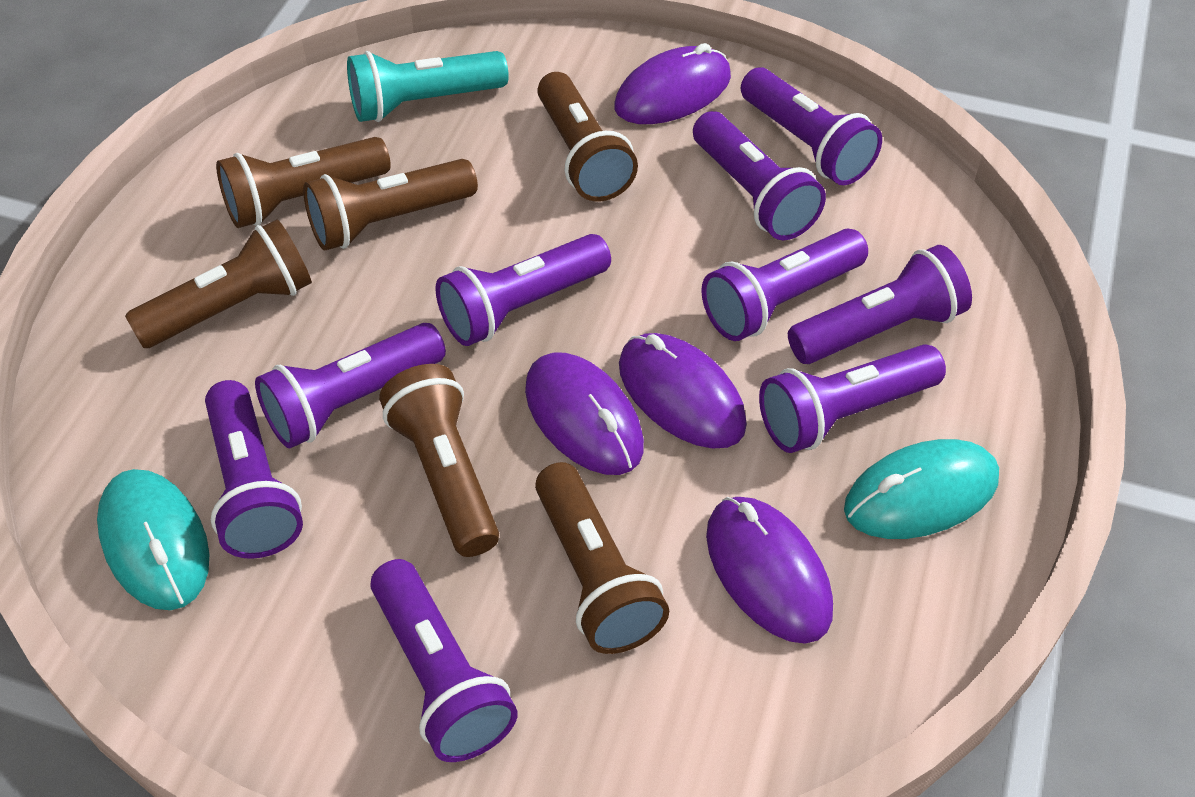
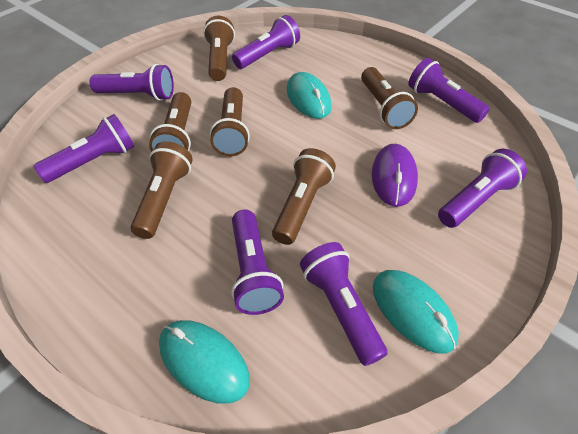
purple flashlight: [205,380,303,559] [255,323,446,448] [370,559,518,762] [435,234,611,346] [693,111,826,240] [701,228,868,341] [741,67,882,185] [759,344,946,453] [788,245,972,364] = 9 -> [34,114,134,183] [90,64,174,101] [231,210,284,315] [232,15,300,69] [300,242,388,366] [408,58,490,123] [438,149,527,228] = 7
purple mouse: [525,352,644,475] [614,43,731,124] [619,333,747,448] [706,497,833,644] = 4 -> [372,144,418,207] = 1
turquoise flashlight: [347,51,509,122] = 1 -> none = 0
turquoise mouse: [97,469,209,610] [844,439,999,539] = 2 -> [159,320,250,404] [287,72,332,119] [373,270,459,353] = 3

